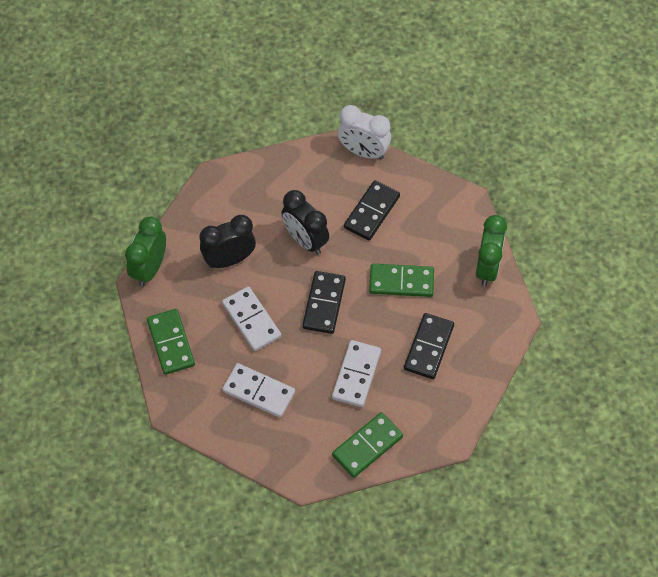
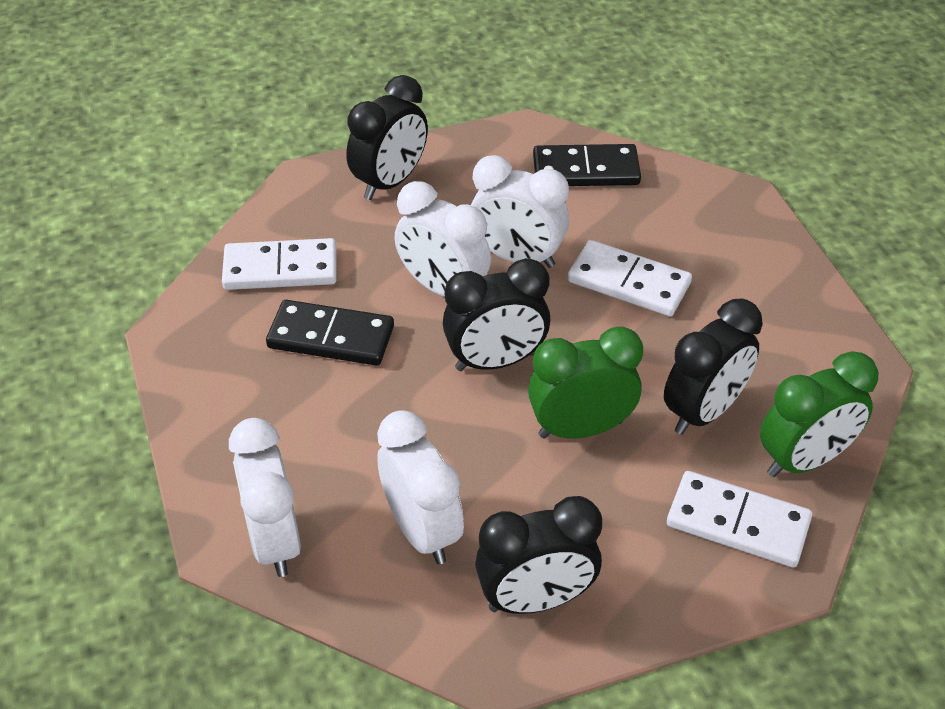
black clock: [199,215,256,268] [281,190,329,255] = 2 -> [346,75,428,200] [443,258,550,371] [475,496,602,614] [664,299,763,435] = 4
black domino: [302,271,346,334] [344,180,400,241] [404,313,454,379] = 3 -> [266,300,394,366] [533,144,641,186] = 2
green domino: [147,309,195,375] [332,412,403,478] [369,264,434,297] = 3 -> none = 0
white clock: [338,105,391,160] = 1 -> [229,418,301,577] [377,410,464,564] [395,181,491,297] [471,155,569,268] = 4

